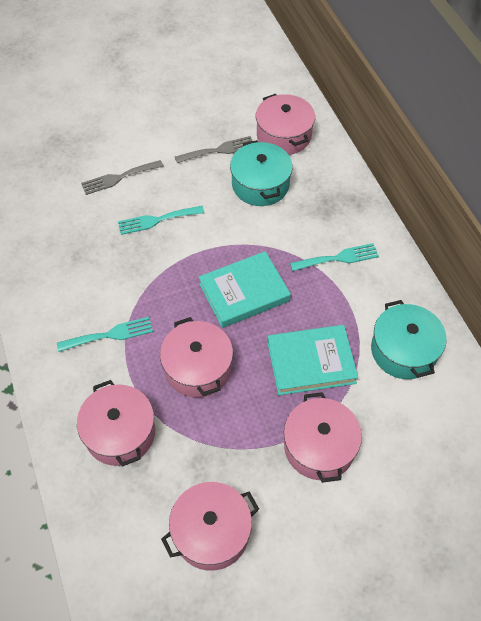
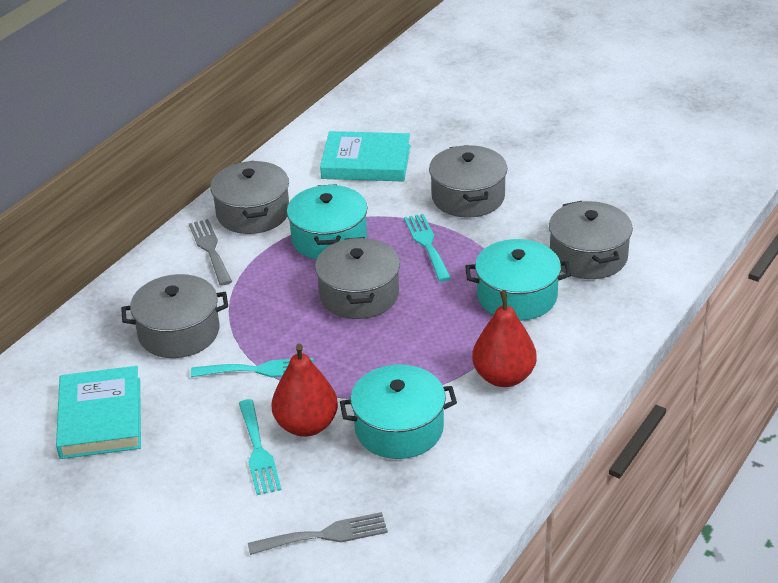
grey pot: none = 0 -> [121,274,228,358] [211,161,289,234] [315,237,400,319] [429,145,507,218] [549,201,633,279] = 5
pink pot: [77,380,155,467] [160,317,233,398] [161,482,259,571] [256,94,315,155] [284,392,362,483] = 5 -> none = 0
red pear: none = 0 -> [271,344,338,437] [472,290,537,387] = 2
turquoise pot: [230,140,293,206] [371,300,447,379] = 2 -> [287,184,367,260] [340,365,457,459] [465,239,571,321] = 3

